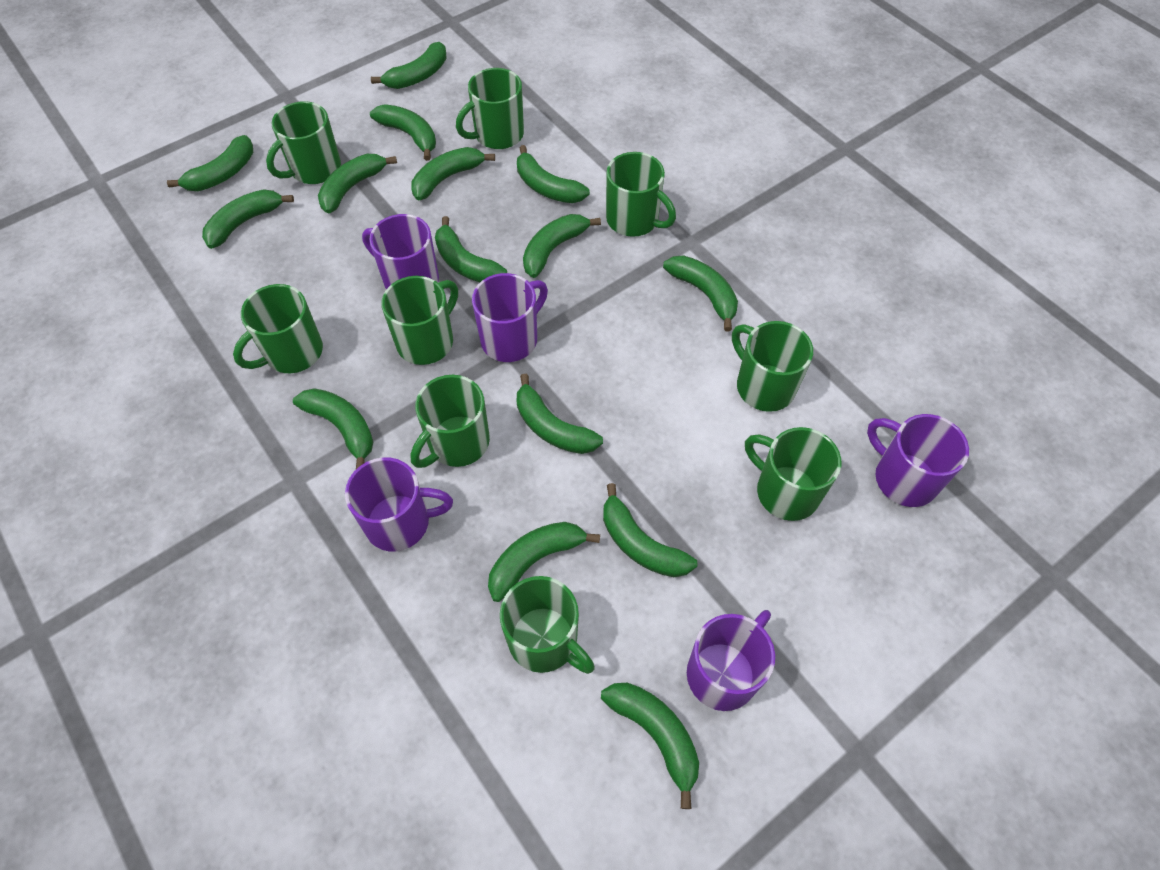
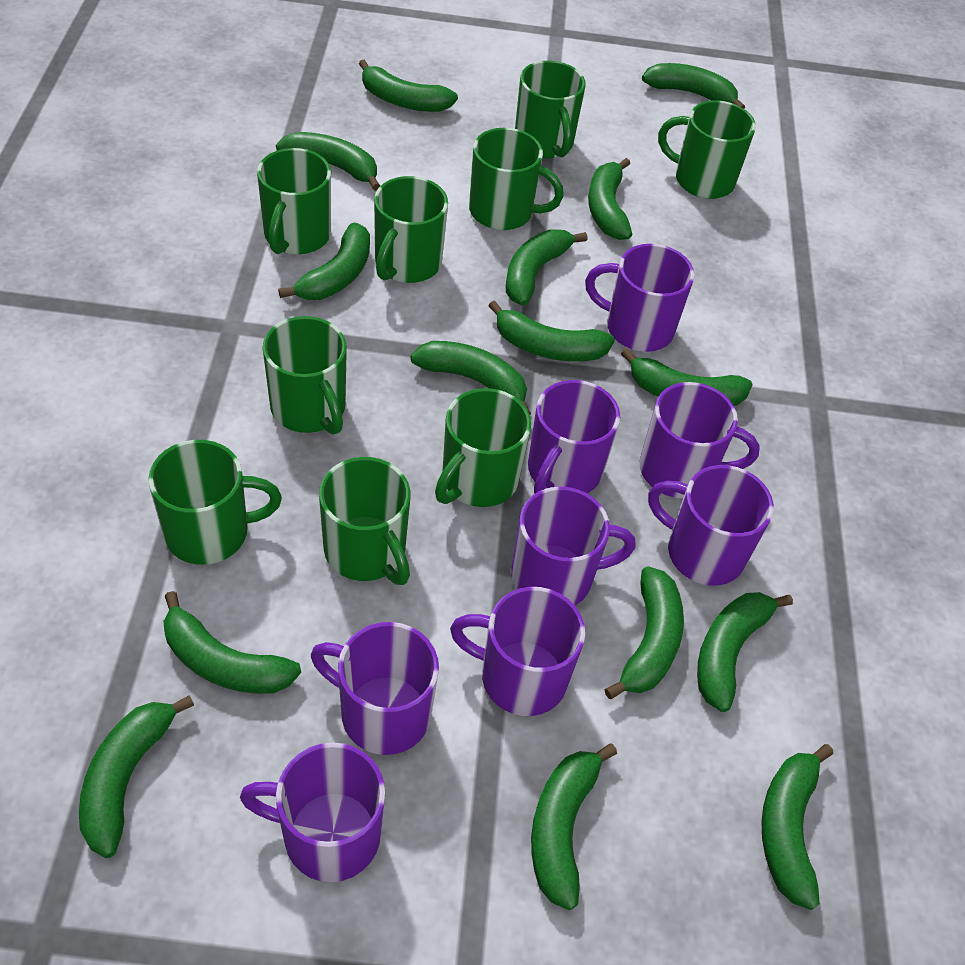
purple mug: [345,457,453,552] [362,214,439,289] [472,273,548,362] [687,610,775,711] [867,414,969,507] = 5 -> [240,742,385,882] [311,622,439,755] [450,587,585,716] [511,487,636,605] [528,380,620,494] [585,244,694,352] [640,382,760,498] [648,465,774,586] = 8

